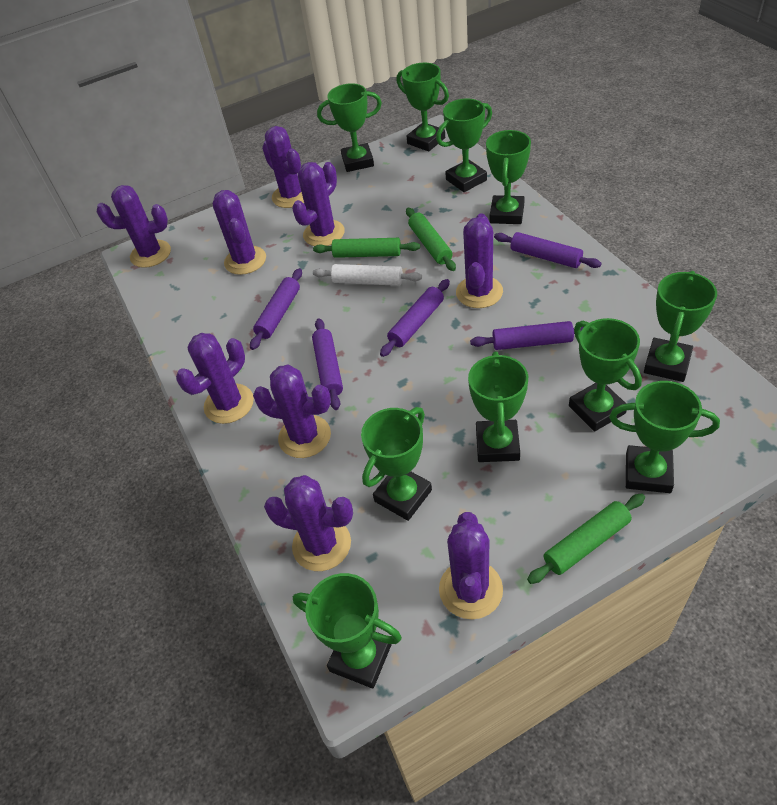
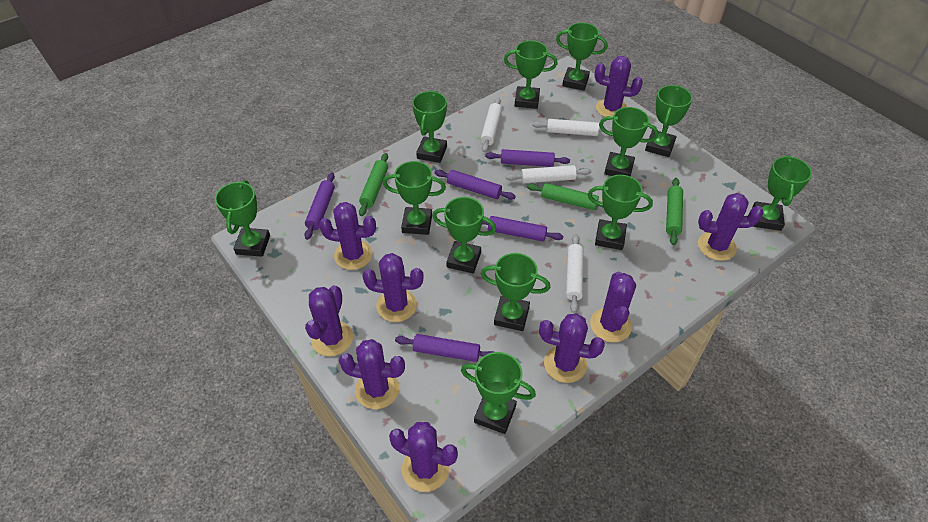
green trophy: [293,573,402,688] [317,83,382,172] [361,407,432,521] [396,63,449,151] [436,99,492,192] [468,351,528,462] [486,130,531,224] [569,318,642,431] [609,381,720,493] [644,271,717,382] = 10 -> [215,180,270,257] [383,161,446,235] [412,91,447,163] [432,197,496,273] [461,352,536,434] [481,253,550,331] [504,40,558,109] [556,22,608,91] [588,175,653,250] [599,107,658,176] [645,85,692,157] [752,155,812,231] = 12
white rolling pin: [313,264,422,286] = 1 -> [481,98,502,152] [506,165,591,184] [532,119,612,136] [566,234,583,313] = 4

